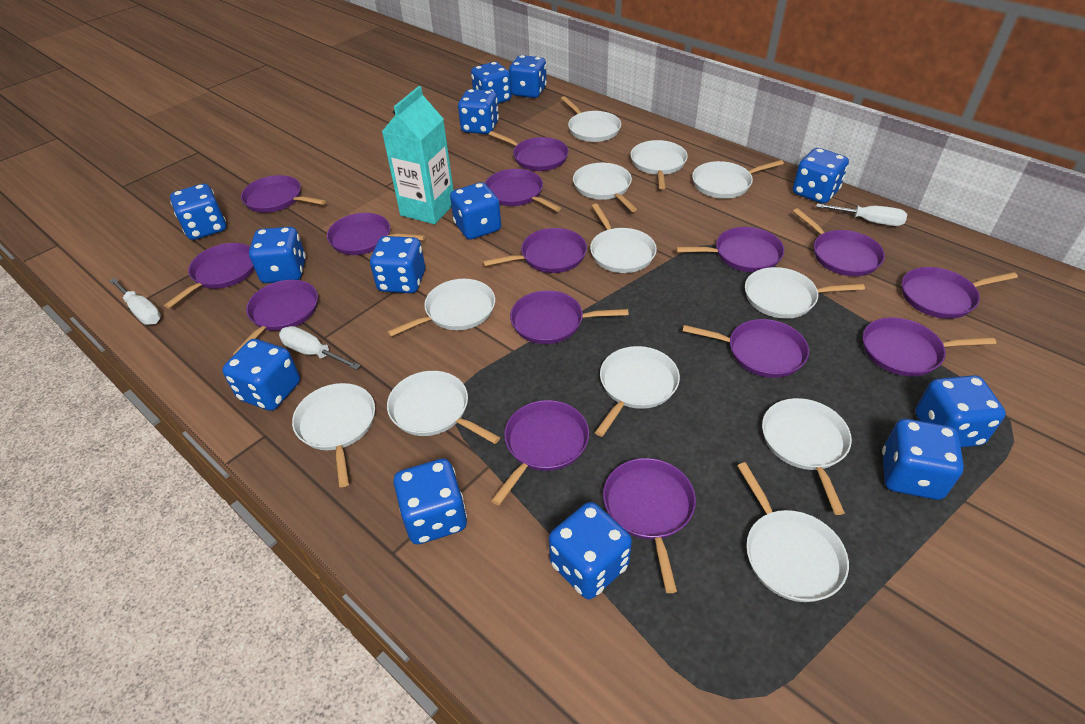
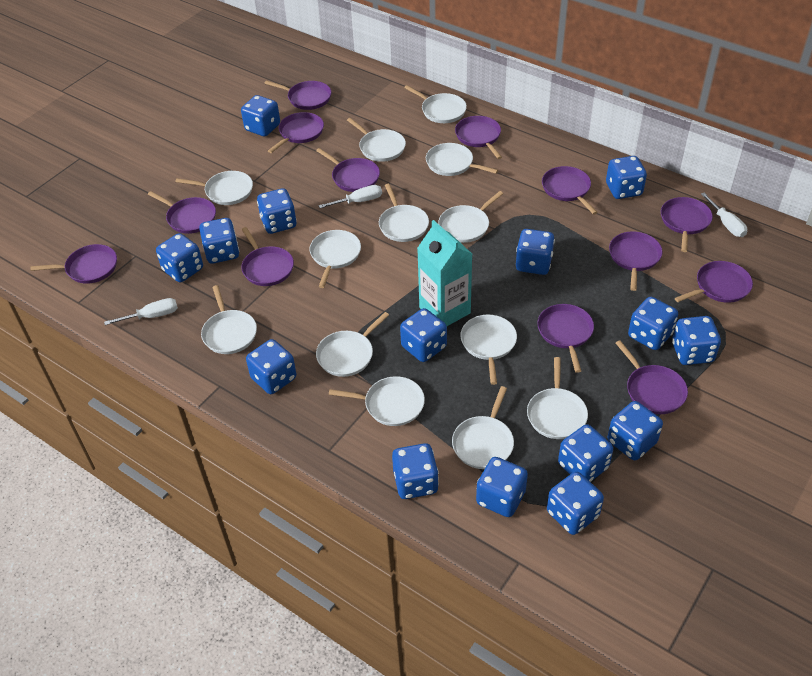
blue dice: [170,184,226,240] [222,339,300,411] [249,227,306,283] [370,236,425,293] [394,459,467,544] [450,182,501,240] [458,89,499,134] [471,62,512,104] [509,55,547,98] [549,502,632,599] [793,148,849,204] [882,419,964,500] [915,375,1006,447] = 13 -> [156,233,203,282] [199,218,239,264] [241,95,280,136] [246,339,296,394] [257,188,297,234] [392,443,439,499] [400,308,447,362] [476,457,528,517] [516,229,555,275] [547,472,604,535] [558,424,613,482] [606,156,647,199] [608,401,663,460] [628,297,678,350] [672,316,721,365] = 15
purple pan: [164,243,254,309] [233,280,318,355] [241,175,326,213] [327,213,425,255] [483,228,587,273] [485,169,561,212] [489,131,569,171] [491,400,589,505] [510,290,629,344] [603,458,696,593] [676,227,784,272] [682,319,809,378] [793,208,885,276] [863,317,996,377] [902,267,1018,319] = 15 -> [30,244,117,284] [148,191,216,234] [241,227,294,286] [264,81,331,110] [268,112,324,153] [316,148,380,192] [455,116,502,159] [537,304,594,373] [542,166,598,215] [609,231,663,291] [616,340,688,414] [661,197,713,252] [675,261,753,303] = 13
white pan: [292,383,375,487] [387,279,495,337] [387,371,500,444] [561,96,621,142] [573,163,637,212] [590,204,657,273] [595,346,680,437] [630,140,688,189] [692,160,784,199] [737,462,849,602] [745,267,865,319] [762,398,852,515] = 12 -> [176,171,253,205] [201,285,257,354] [309,230,361,288] [316,312,389,377] [329,376,425,426] [347,118,406,162] [379,184,429,242] [404,85,467,123] [426,143,498,176] [438,191,503,243] [452,386,514,469] [460,315,517,385] [527,357,588,439] = 13

